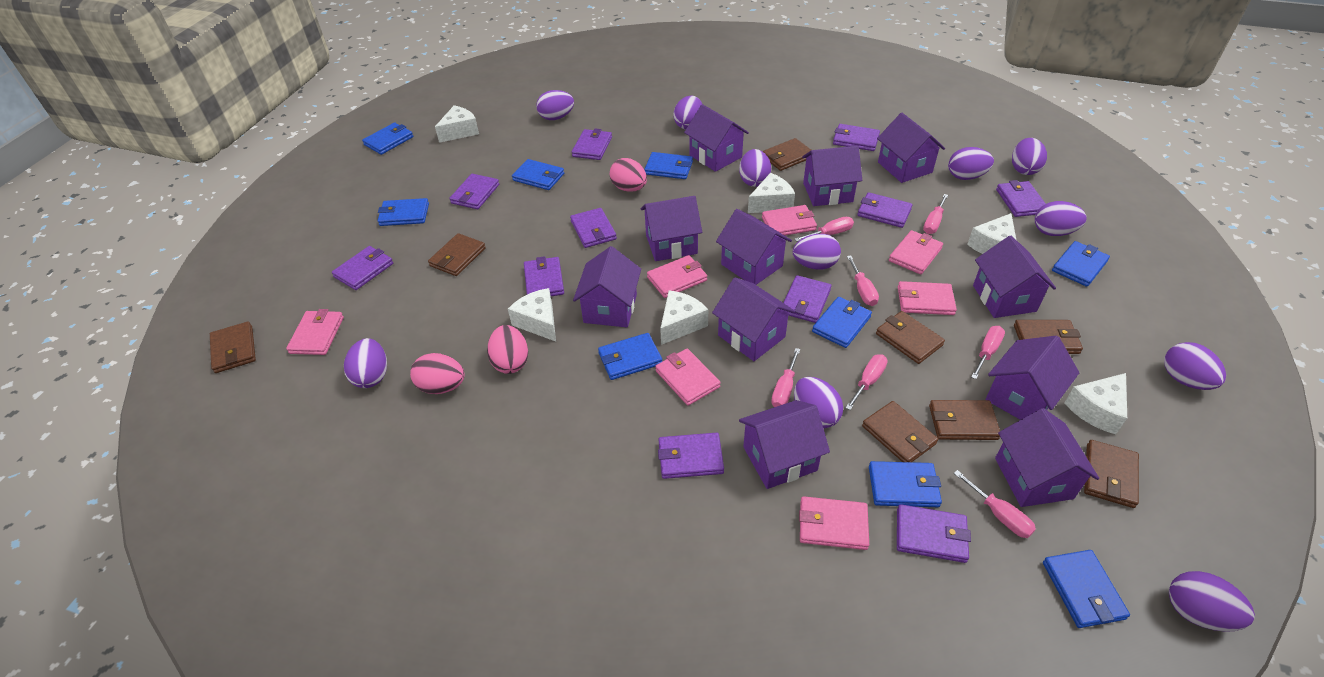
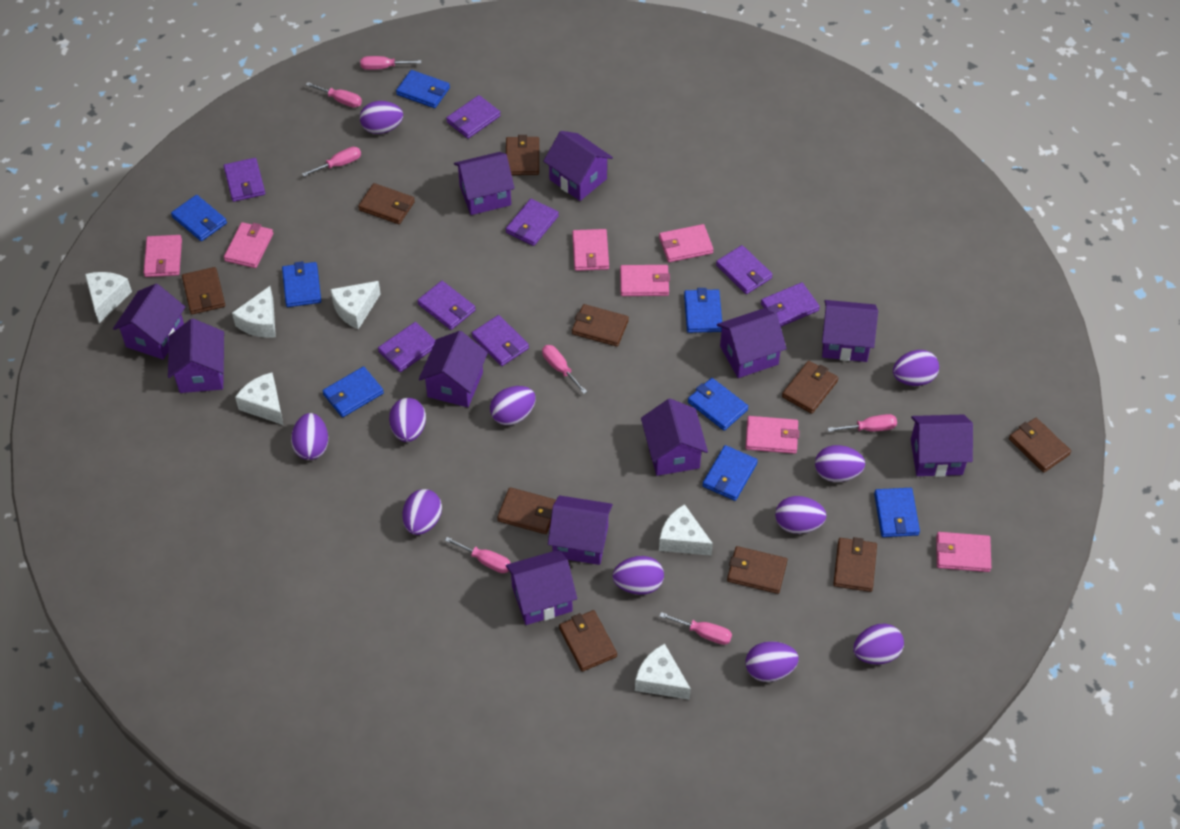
blue wallet: [362,123,413,155] [378,198,429,226] [512,159,564,190] [598,333,662,380] [644,152,693,179] [812,297,872,348] [869,461,942,507] [1043,550,1130,628] [1052,241,1110,287] = 9 -> [171,195,227,241] [282,261,321,307] [323,366,384,417] [396,70,450,108] [684,288,722,333] [688,378,748,431] [702,445,758,501] [874,488,920,537] = 8
brown wallet: [210,321,256,373] [428,233,486,276] [763,138,811,171] [862,401,938,462] [876,311,945,364] [929,400,1000,440] [1014,320,1083,354] [1084,440,1139,508] = 8 -> [182,267,225,314] [358,183,415,224] [497,487,556,534] [506,135,539,175] [559,610,617,671] [572,304,629,347] [727,546,787,594] [782,361,838,414] [833,537,877,592] [1009,418,1071,472] = 10
pink egg: [410,353,465,394] [487,325,528,374] [610,158,647,192] = 3 -> none = 0
purple wallet: [332,246,393,290] [449,174,499,209] [524,256,564,296] [570,208,617,248] [572,129,612,160] [658,433,724,479] [783,275,831,323] [833,124,880,151] [857,192,912,228] [897,504,971,563] [996,180,1046,217] = 11 -> [224,158,265,202] [378,322,436,372] [417,281,476,330] [446,95,501,139] [472,315,529,366] [506,199,559,246] [716,245,773,294] [761,282,820,327] = 8

